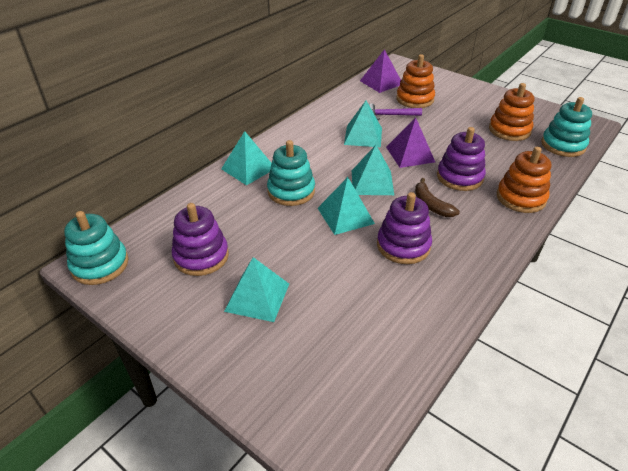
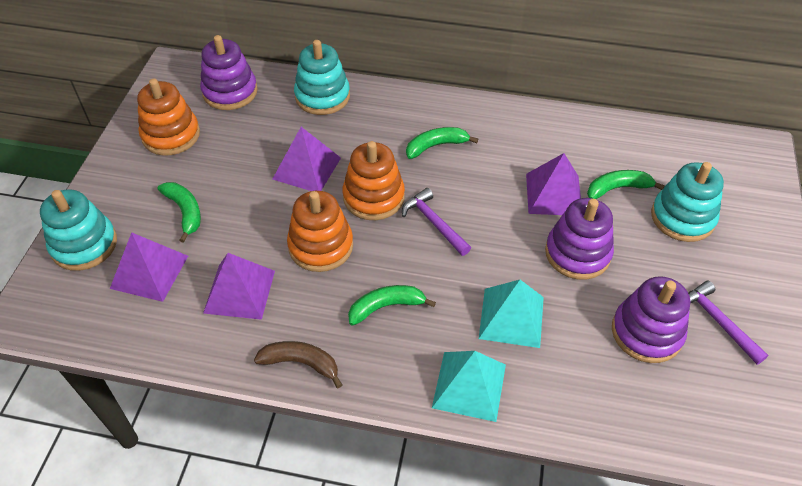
green banana: none = 0 -> [158,182,201,243] [348,285,436,326] [406,127,478,159] [587,170,665,199] = 4
purple hammer: [369,103,422,120] = 1 -> [402,188,471,256] [688,281,768,365] = 2
purple pyramid: [360,49,401,93] [386,118,435,168] = 2 -> [110,232,188,302] [203,253,275,320] [272,127,341,191] [526,153,581,215] = 4
turquoise pyramid: [221,131,272,185] [224,257,289,322] [318,177,375,235] [344,101,382,147] [352,145,394,195] = 5 -> [432,351,506,422] [479,280,544,348] = 2

